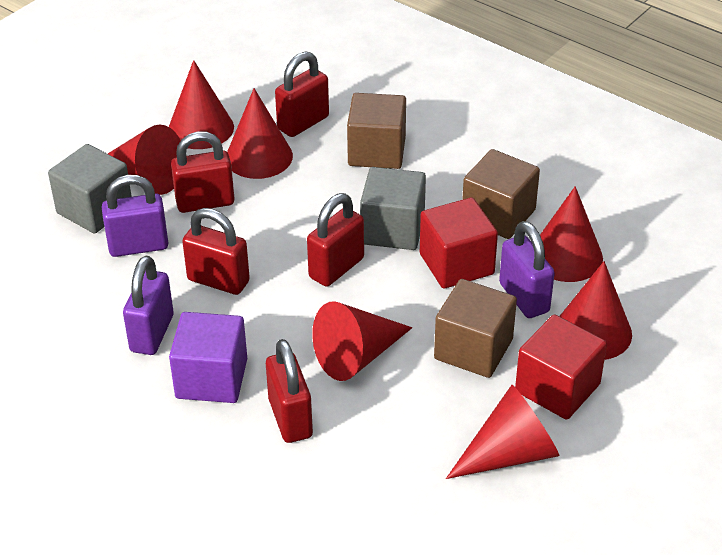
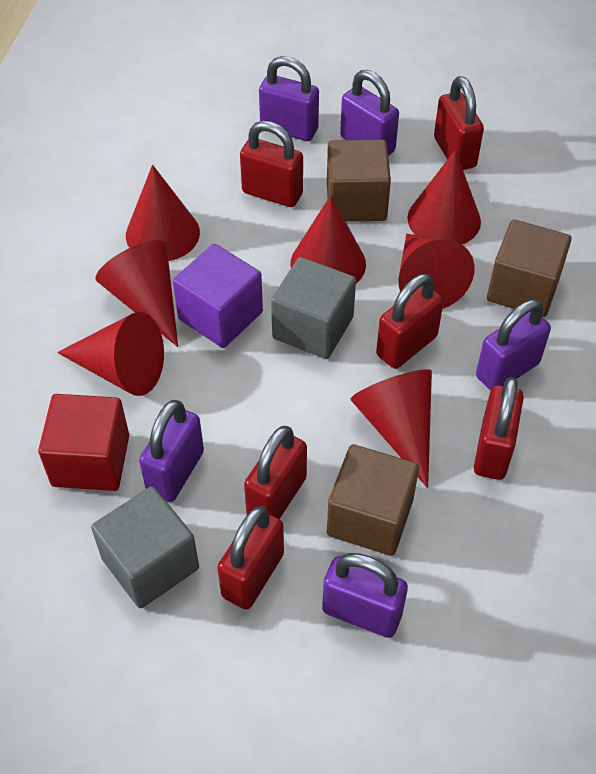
purple padlock: [102,175,168,257] [123,256,174,355] [499,221,555,318] = 3 -> [139,400,204,502] [259,56,319,141] [322,553,408,638] [340,70,399,156] [476,300,551,391] = 5
red cube: [420,197,498,289] [515,315,607,420] = 2 -> [38,394,129,491] = 1
red padlock: [171,132,235,213] [182,208,250,295] [266,339,313,443] [275,51,329,137] [307,193,364,287] = 5 -> [217,506,284,610] [240,121,303,207] [244,426,307,519] [376,274,444,369] [434,76,484,170] [474,377,524,480] = 6

